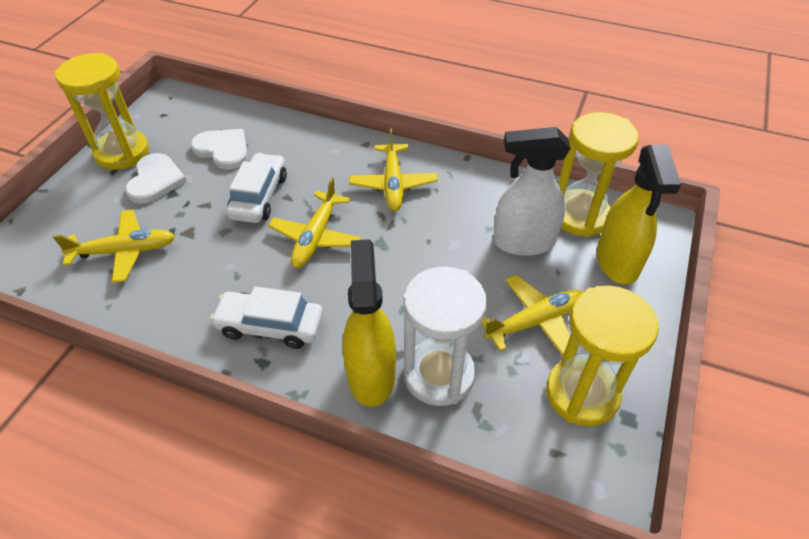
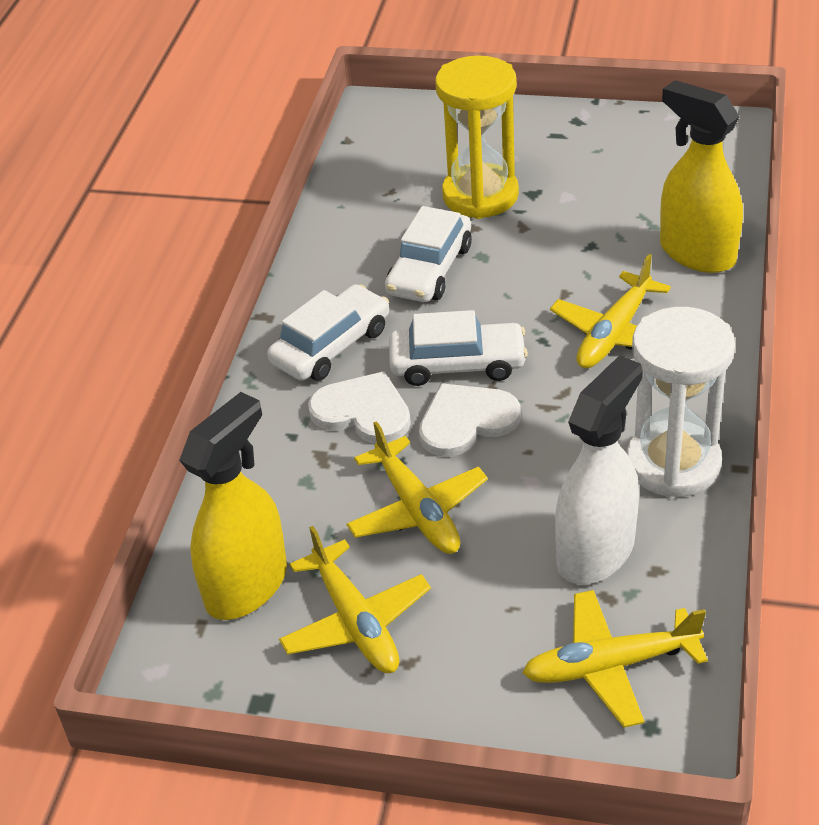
white car: [210,286,323,349] [226,153,287,223] = 2 -> [267,284,389,381] [385,206,472,302] [389,310,528,386] = 3
yellow hourglass: [55,53,149,170] [546,285,659,427] [558,112,639,237] = 3 -> [435,56,519,219] = 1

